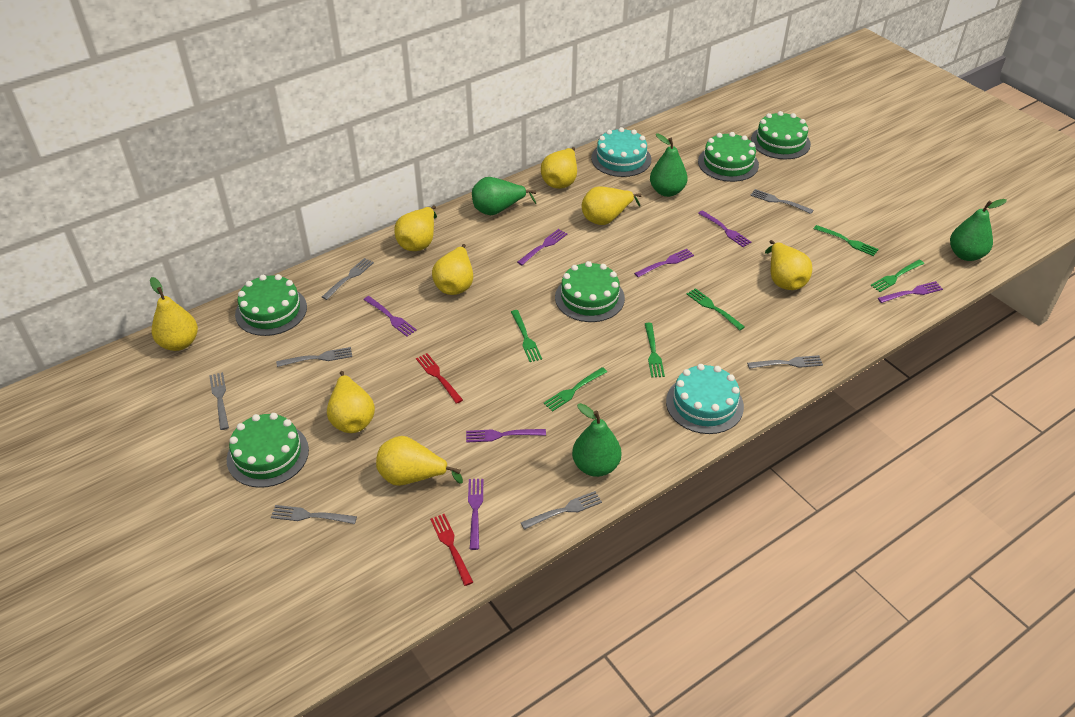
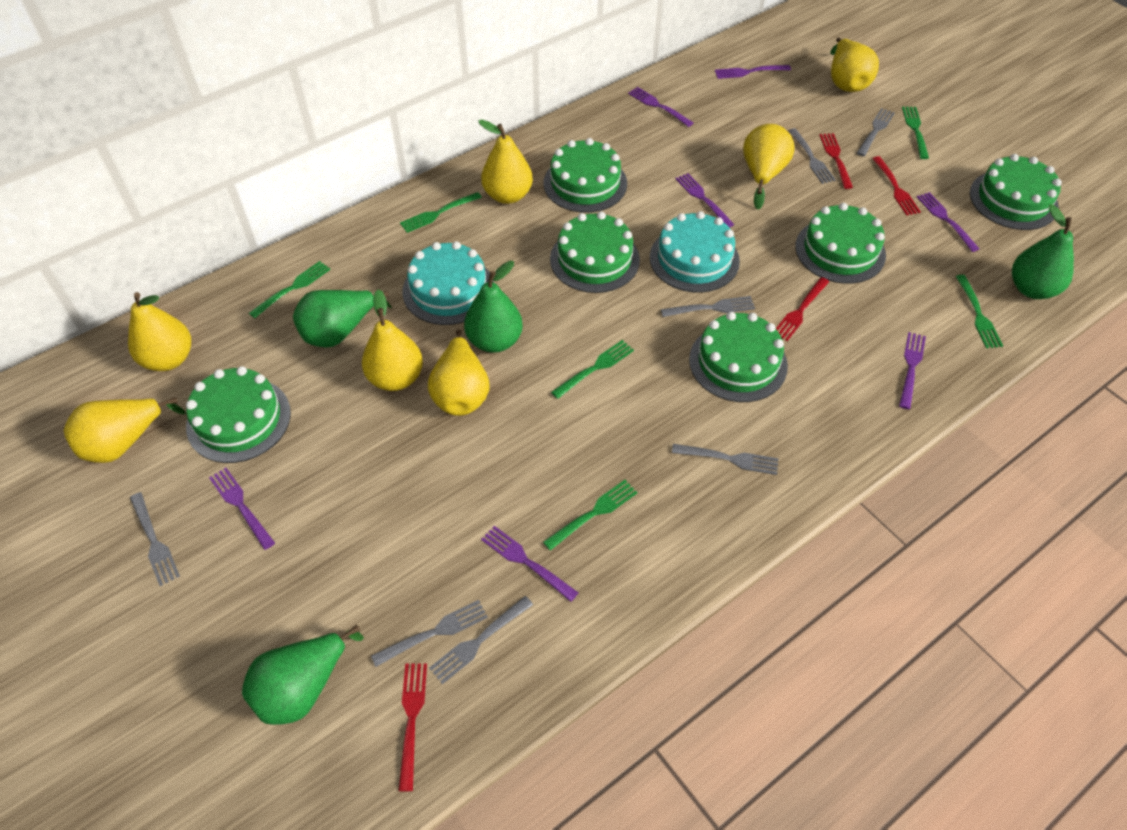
green cake: [227,413,309,488] [235,274,307,336] [555,261,625,322] [698,132,759,182] [751,111,811,159] = 5 -> [186,366,291,463] [544,138,627,213] [550,212,640,293] [689,312,788,402] [795,203,886,284] [970,154,1062,230] = 6
red fork: [416,353,463,404] [430,514,473,586] = 2 -> [399,663,427,791] [776,277,829,341] [819,133,853,189] [872,156,921,216] = 4
yellow pear: [150,277,198,351] [327,371,375,433] [376,436,463,486] [394,205,437,251] [432,244,473,295] [541,147,577,189] [582,186,642,225] [765,240,813,290] = 8 -> [64,398,185,463] [128,292,191,371] [362,289,423,391] [428,330,490,416] [478,120,533,204] [743,124,795,210] [830,38,879,92] = 7

